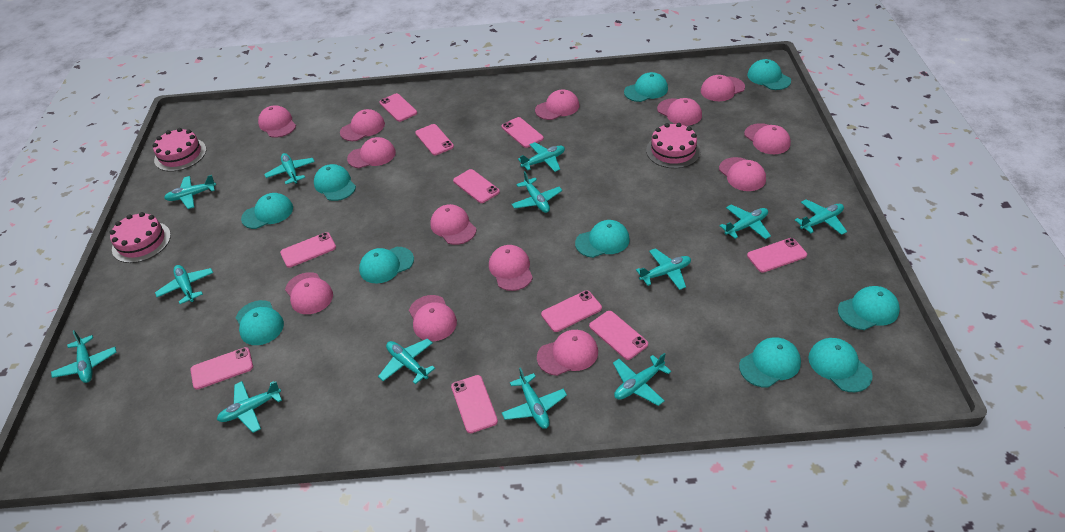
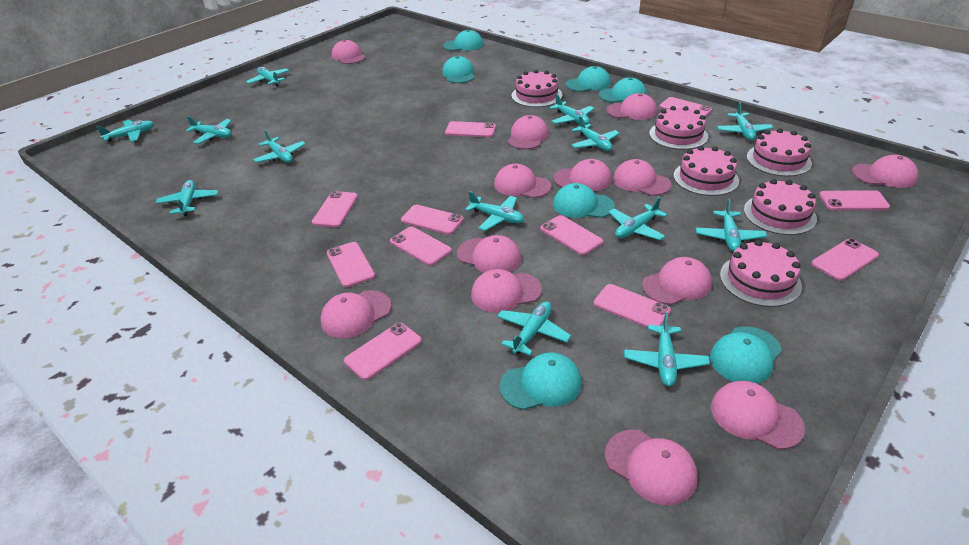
pink cake: [110,212,171,263] [153,128,206,172] [646,123,701,168] = 3 -> [512,70,562,107] [649,106,708,150] [673,146,739,196] [720,240,802,307] [744,179,817,235] [747,128,812,176] = 6
pink phone: [190,347,253,390] [280,232,336,268] [379,93,417,122] [415,124,454,155] [451,375,498,433] [453,169,500,203] [501,117,544,148] [541,290,602,332] [589,311,648,360] [747,238,807,273] = 10 -> [312,191,358,227] [327,242,375,287] [344,323,422,380] [390,227,452,266] [401,204,464,235] [445,121,496,137] [540,215,603,255] [593,284,671,328] [660,97,712,117] [811,238,879,281] [819,190,890,211] = 11
turquoise cap: [236,300,284,345] [241,193,293,229] [314,164,356,201] [359,247,414,283] [575,220,630,258] [624,72,668,102] [739,337,801,388] [747,59,791,90] [808,338,873,392] [838,286,900,330] = 10 -> [442,56,475,83] [443,30,483,51] [499,352,582,410] [553,183,615,218] [566,66,611,92] [599,77,647,103] [710,326,782,384] = 7

